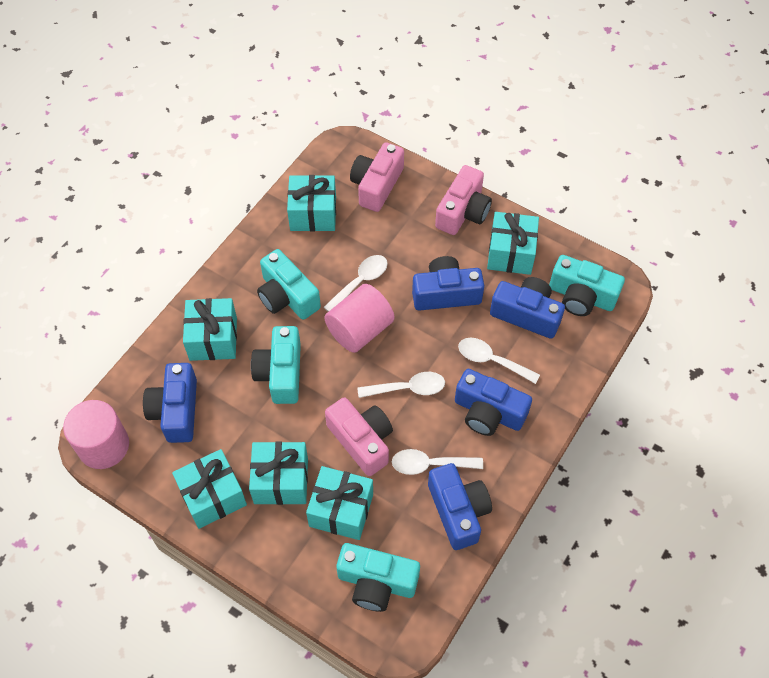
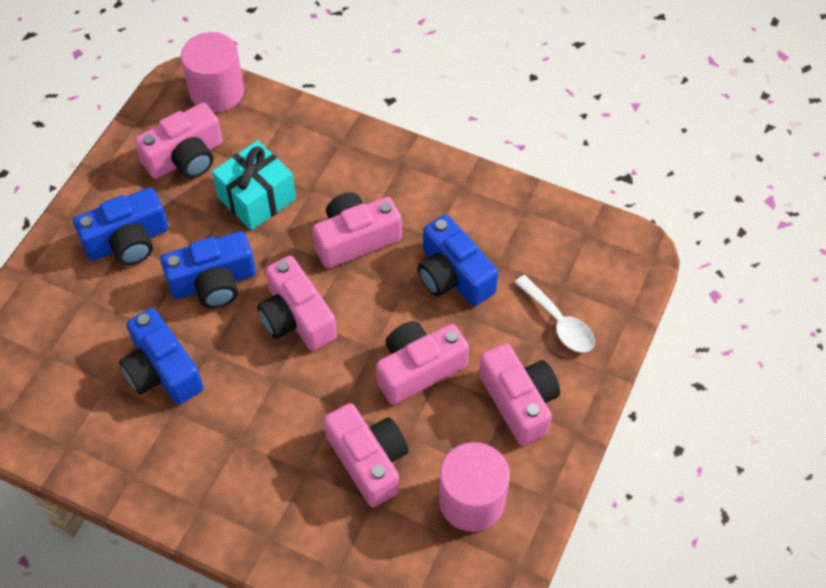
blue camera: [143,363,197,443] [412,256,484,311] [428,463,492,550] [455,369,532,436] [490,277,565,339] = 5 -> [73,188,169,265] [119,308,204,405] [160,231,256,308] [418,215,498,306] = 4
pink camera: [325,397,393,476] [350,142,404,212] [435,165,492,235] = 3 -> [135,103,223,179] [257,256,337,351] [312,192,402,268] [324,403,408,507] [376,321,469,405] [479,343,560,446] = 6
turquoise camera: [251,326,301,404] [257,249,321,320] [336,543,420,612] [549,255,625,316] = 4 -> none = 0
turquoise gift: [172,449,247,529] [183,298,237,361] [249,441,308,505] [287,175,336,231] [306,466,373,540] [487,212,539,275] = 6 -> [212,140,296,231] = 1
white spoon: [324,255,388,312] [357,372,445,398] [392,449,483,475] [458,338,540,384] = 4 -> [514,275,595,353] = 1

